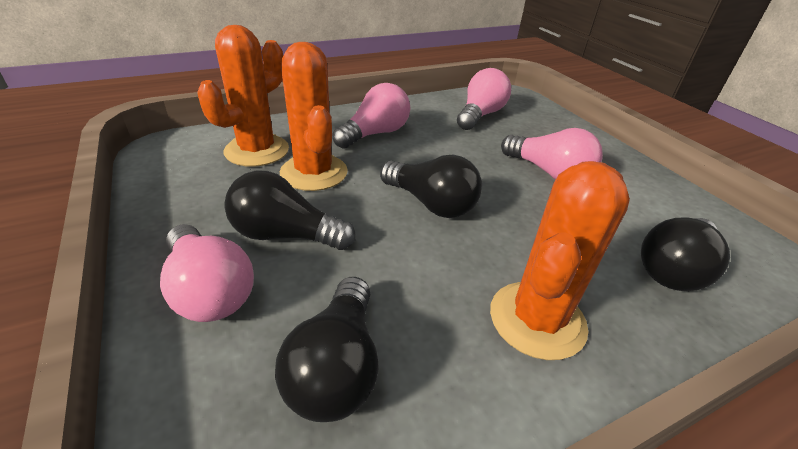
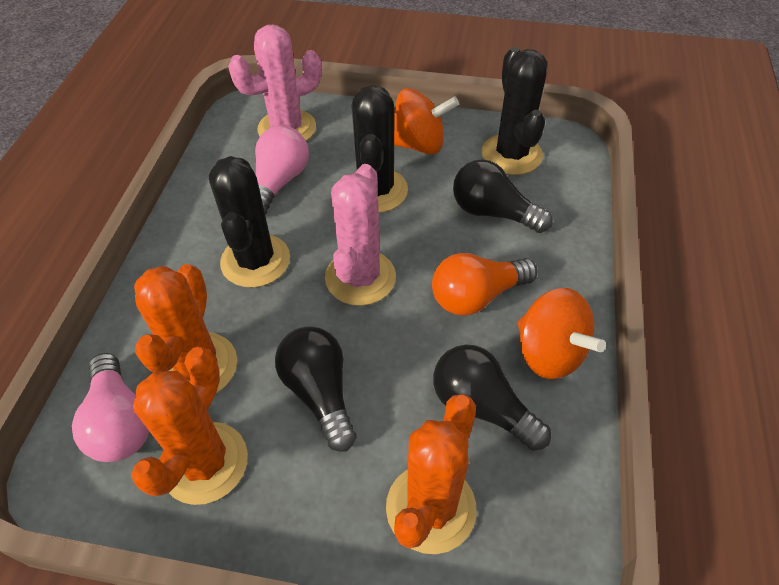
black cactus: none = 0 -> [209,156,290,288] [352,85,408,213] [481,47,547,175] = 3
black light bulb: [224,171,356,250] [275,277,379,422] [380,155,482,218] [641,217,730,291] = 4 -> [275,326,356,452] [433,345,551,451] [453,159,553,233] = 3
orange light bulb: none = 0 -> [432,253,537,316] = 1
orange spinning top: none = 0 -> [394,88,459,155] [517,288,606,379] = 2
pink cactus: none = 0 -> [228,25,322,141] [325,164,396,306] = 2
pink light bulb: [160,224,254,322] [333,83,410,149] [457,68,511,130] [501,128,603,179] = 4 -> [72,353,149,462] [255,126,309,214] = 2

